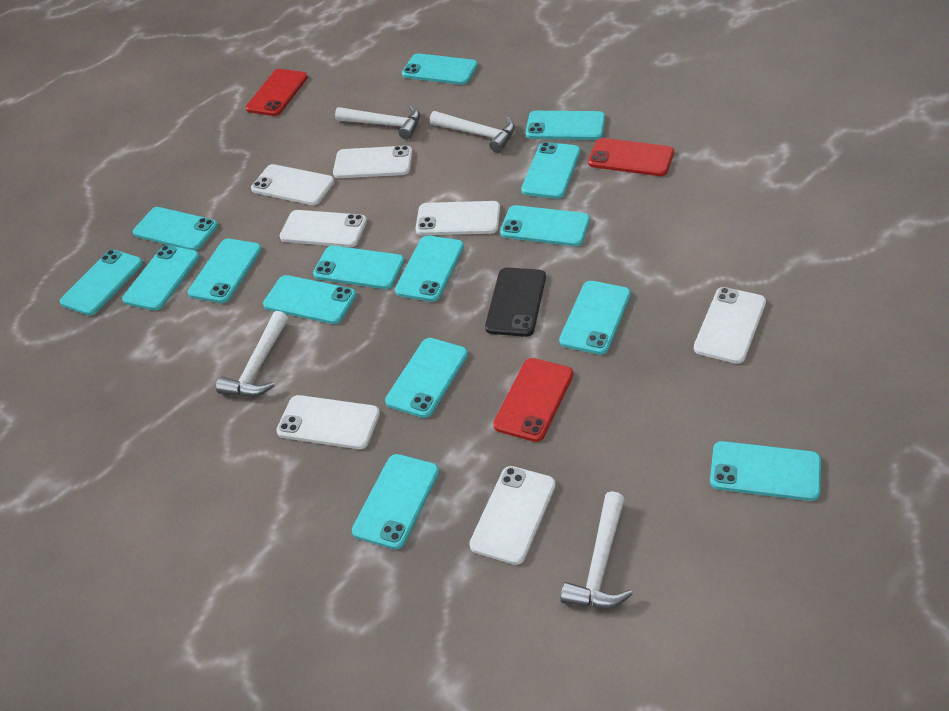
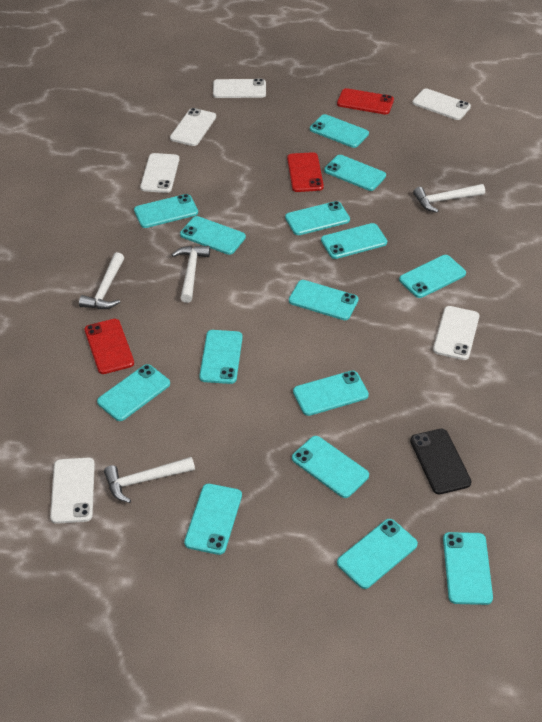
white phone: [251,164,335,205] [276,395,380,449] [280,210,367,247] [333,145,413,178] [416,201,500,235] [469,466,556,565] [694,287,766,364] = 7 -> [50,458,95,524] [140,153,179,193] [170,108,216,146] [213,79,266,98] [412,88,471,120] [433,306,479,360] = 6

